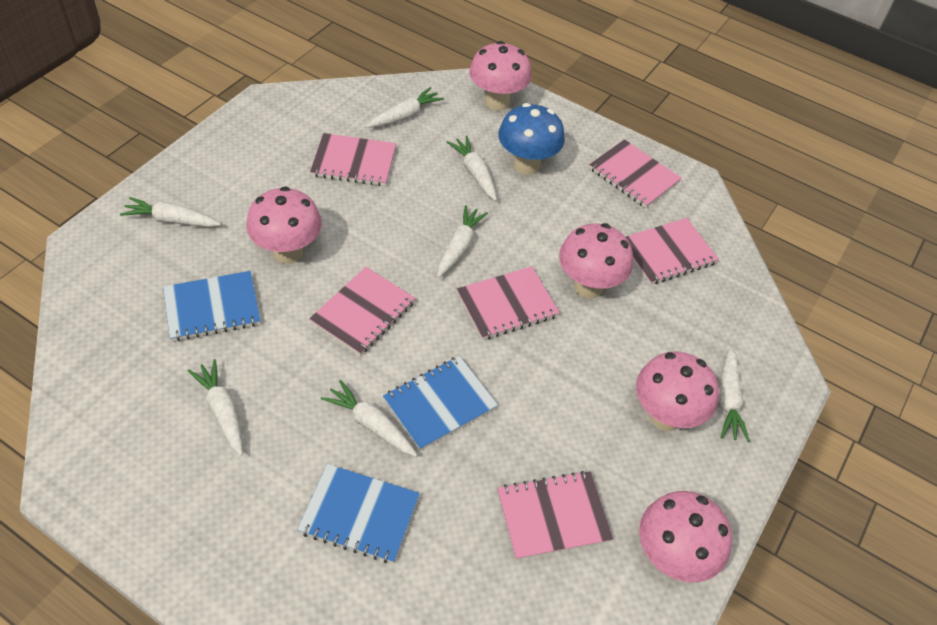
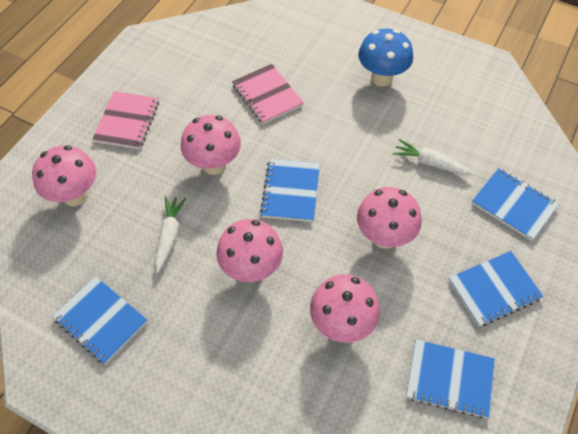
blue notebook: [163,271,261,341] [297,464,420,563] [383,356,498,451] = 3 -> [52,276,148,365] [260,159,320,222] [406,340,495,419] [449,251,544,327] [471,168,559,241] = 5
pink notebook: [309,267,415,356] [310,133,396,186] [457,266,560,340] [497,471,613,560] [589,139,682,208] [626,218,719,285] = 6 -> [92,91,159,149] [232,64,304,124] = 2
white carrot: [120,197,221,227] [188,359,243,456] [321,380,417,457] [366,87,444,128] [437,205,488,278] [447,136,497,201] [719,347,750,442] = 7 -> [155,196,186,273] [393,139,474,175] = 2

